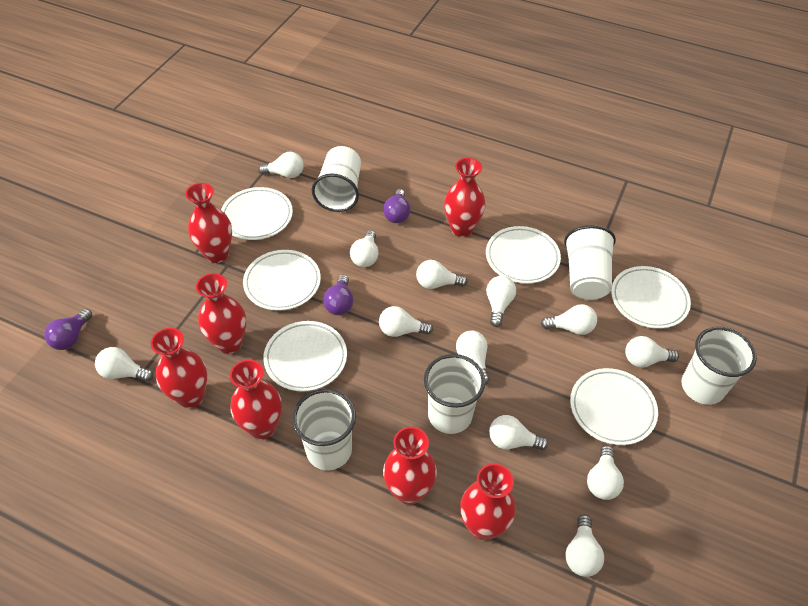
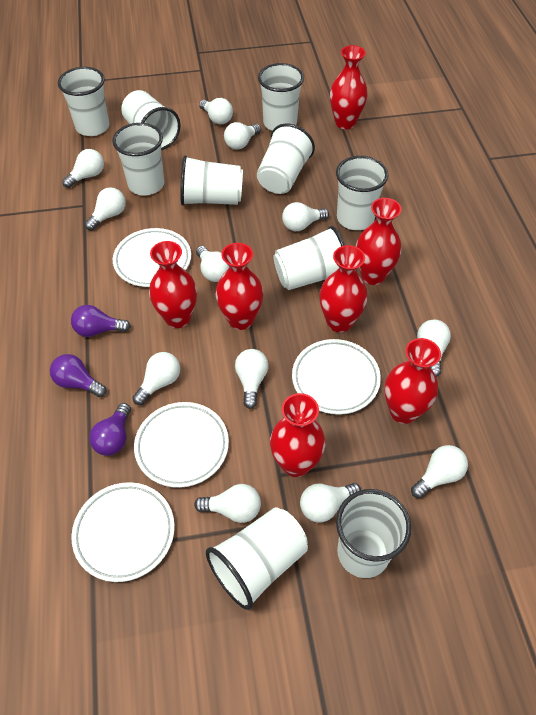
white cup: [292,389,356,470] [312,146,361,212] [424,354,485,434] [564,225,616,300] [682,327,757,405] = 5 -> [58,67,109,136] [112,123,164,195] [121,90,181,150] [180,155,243,206] [206,507,308,610] [257,123,315,194] [258,63,304,131] [273,226,345,290] [336,156,388,230] [336,489,411,578] = 10
white plate: [221,187,293,240] [243,250,321,311] [263,321,347,392] [486,226,561,284] [570,368,658,445] [611,266,691,329] = 6 -> [72,482,175,582] [113,228,191,287] [134,402,229,488] [292,339,381,415] = 4

